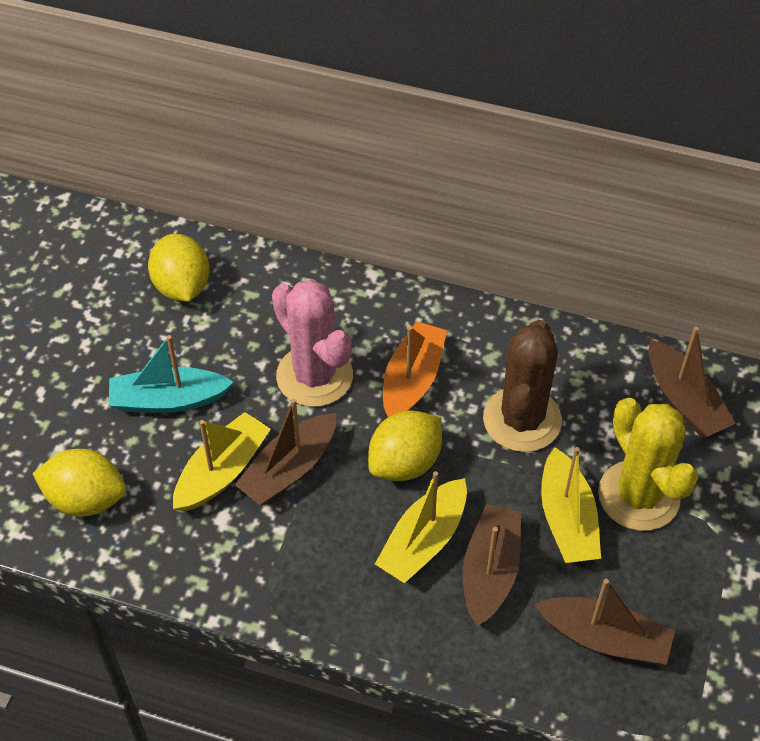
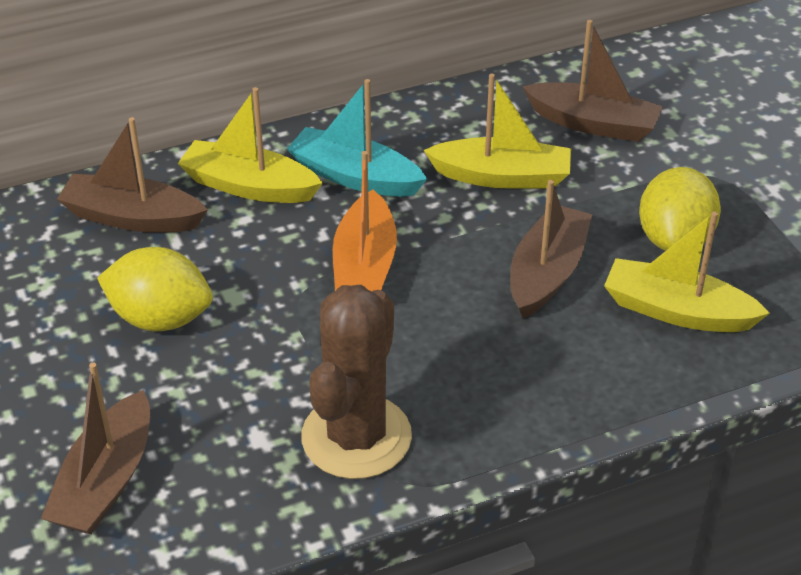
pink cactus: [272,279,353,407] = 1 -> none = 0
yellow cactus: [598,397,698,531] = 1 -> none = 0
yellow lemon: [32,449,126,517] [148,234,210,302] [368,411,442,481] = 3 -> [97,247,213,331] [639,167,721,251] = 2

